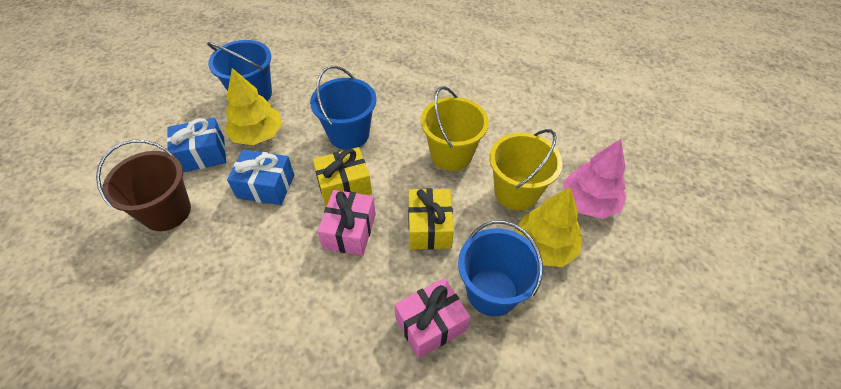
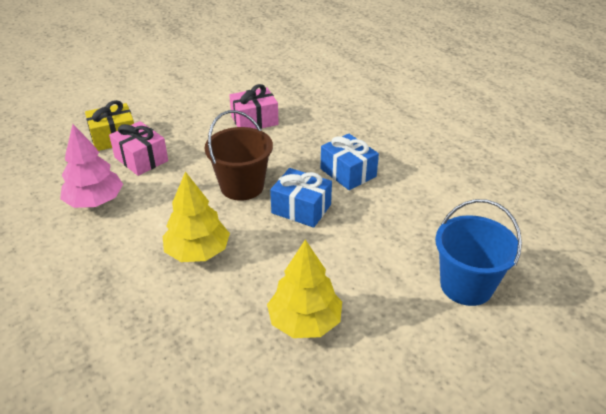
blue bucket: [207,40,272,101] [310,66,376,150] [458,220,543,316] = 3 -> [435,199,522,306] = 1
yellow bucket: [421,86,489,171] [489,129,563,211] = 2 -> none = 0
yellow gift: [312,147,372,207] [408,188,454,249] = 2 -> [85,100,134,151] = 1

